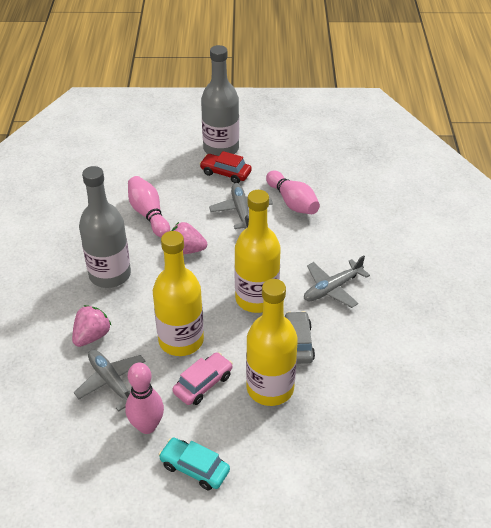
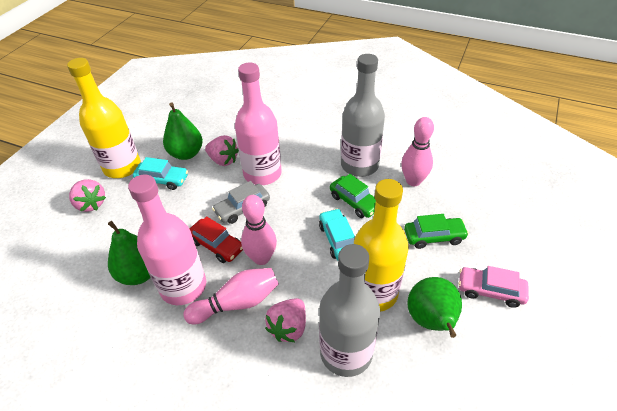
green car: none = 0 -> [330,174,376,218] [404,214,469,249] = 2
green pear: none = 0 -> [108,221,151,285] [163,102,203,160] [407,277,462,338] = 3
grey plane: [74,350,146,412] [209,183,273,229] [304,255,370,308] = 3 -> none = 0
pink bottle: none = 0 -> [128,175,206,305] [235,63,282,185] = 2
pink strawberry: [72,305,112,347] [172,222,207,254] = 2 -> [69,179,106,212] [205,135,239,166] [265,298,306,342] = 3
turquoise car: [158,438,230,490] = 1 -> [133,157,188,190] [319,208,355,260] = 2
yellow bottle: [153,231,204,356] [234,190,281,313] [246,279,298,406] = 3 -> [67,58,141,178] [354,179,409,311] = 2

